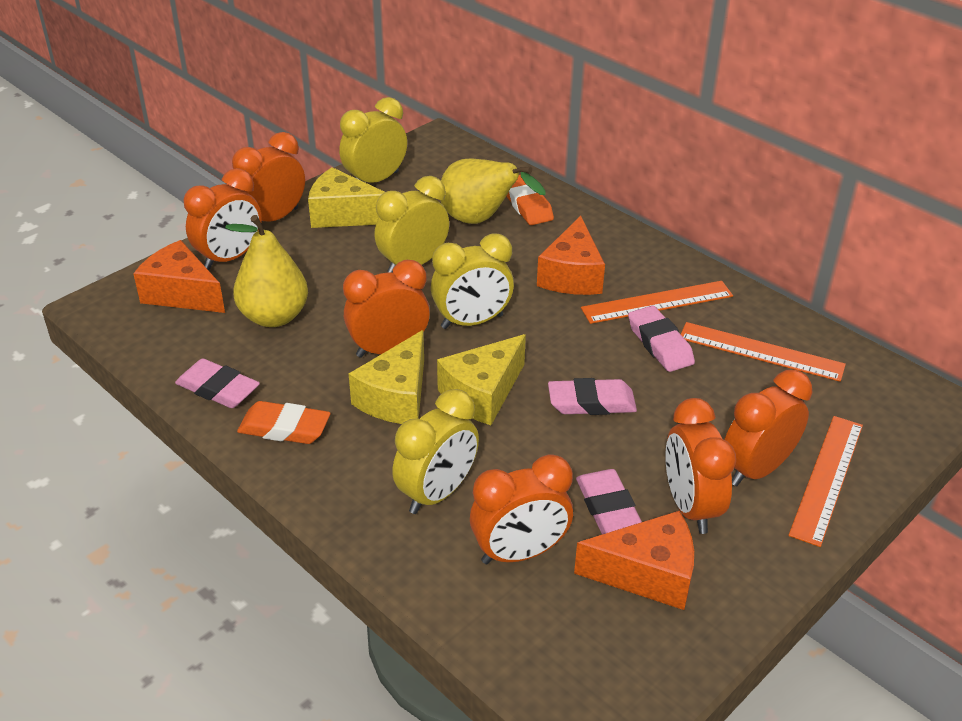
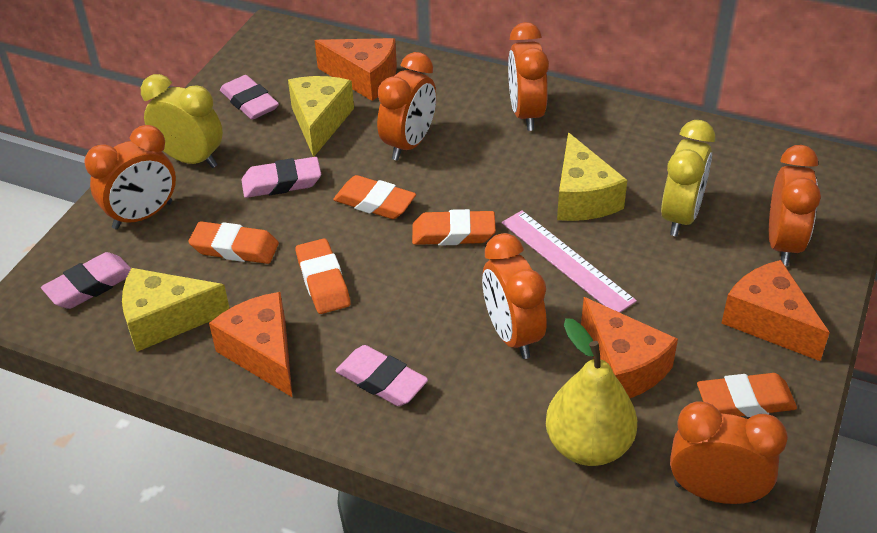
orange cheese: [133,240,225,313] [537,216,605,295] [574,511,694,610] = 3 -> [209,292,293,398] [315,38,397,101] [581,297,678,398] [722,260,830,361] = 4
orange eraser: [237,401,330,444] [506,175,554,225] = 2 -> [189,221,279,264] [296,238,350,314] [333,175,416,219] [412,209,496,246] [697,373,797,417] = 5
orange ruler: [581,281,733,324] [681,322,846,382] [788,416,863,547] = 3 -> none = 0
pink ruler: none = 0 -> [502,210,637,313] = 1
yellow clock: [339,97,407,183] [374,176,449,273] [392,389,479,514] [431,233,514,329] = 4 -> [141,74,223,168] [661,120,715,236] = 2
yellow pear: [225,215,308,327] [440,158,546,224] = 2 -> [546,318,637,466] = 1

